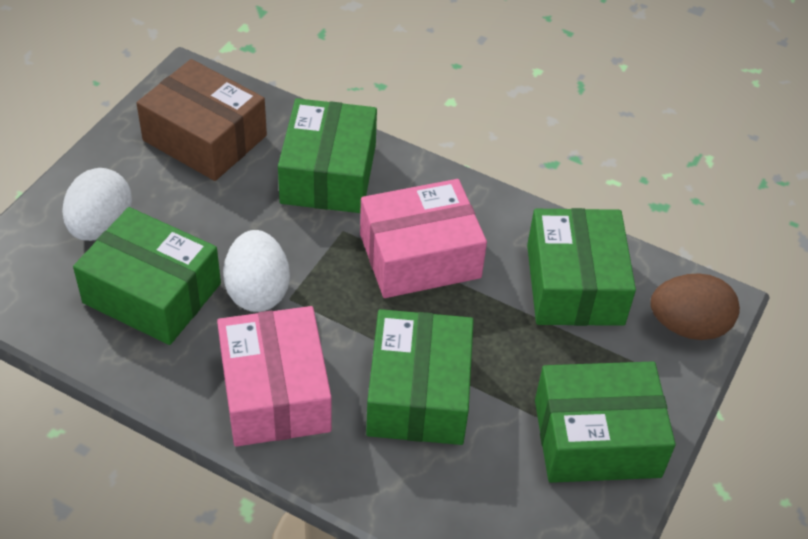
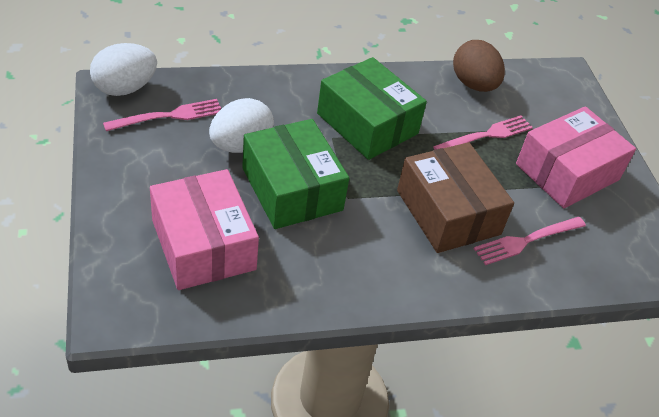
green box: [73,207,221,345] [278,98,377,213] [366,309,474,445] [527,208,636,326] [535,361,676,483] = 5 -> [242,119,349,229] [317,57,427,160] = 2
pink fork: none = 0 -> [103,99,221,131] [433,115,533,150] [473,217,586,265] = 3

